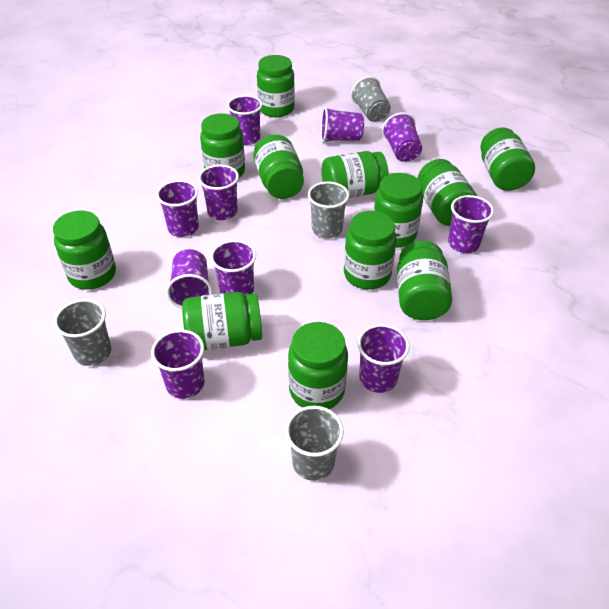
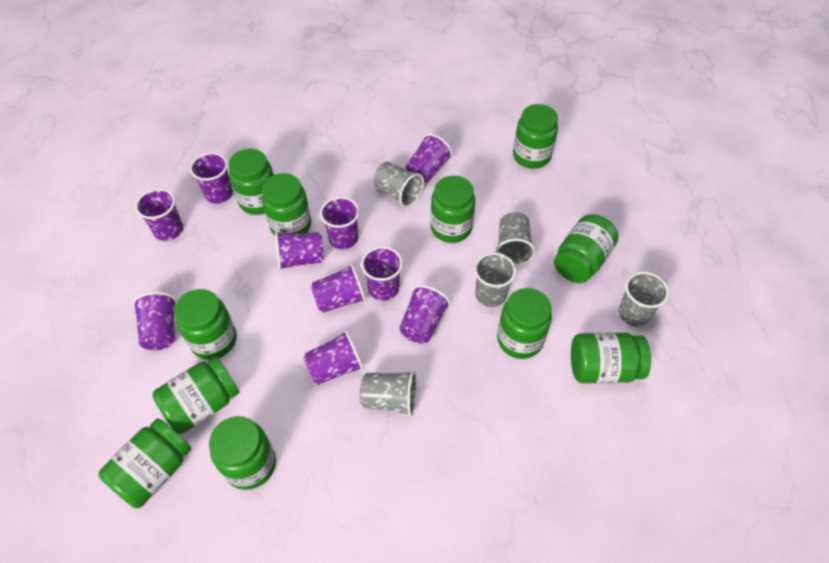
green jar: [53,211,116,290] [182,292,262,350] [200,113,245,178] [254,135,304,199] [257,55,295,117] [288,322,348,409] [322,151,389,198] [344,211,397,290] [374,173,423,248] [397,241,452,320] [417,159,477,226] [480,128,535,191] = 12 -> [99,418,192,508] [152,357,239,434] [174,289,237,360] [209,416,276,490] [228,149,274,215] [262,173,311,235] [430,176,475,243] [497,288,552,359] [513,104,558,169] [554,214,618,283] [571,333,651,383] = 11
grey cup: [54,299,112,366] [285,406,344,481] [308,181,349,239] [350,76,391,122] = 4 -> [360,371,417,416] [374,162,424,207] [474,253,516,307] [496,212,535,266] [619,272,669,327] = 5

